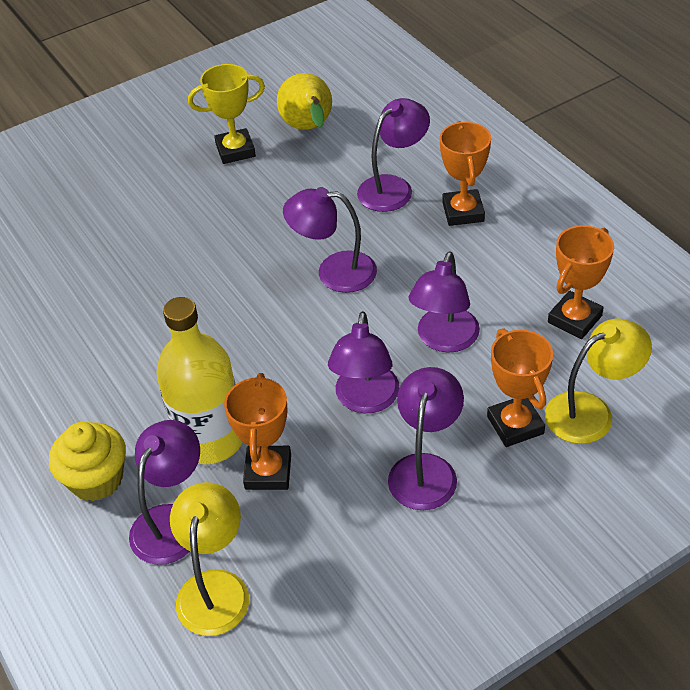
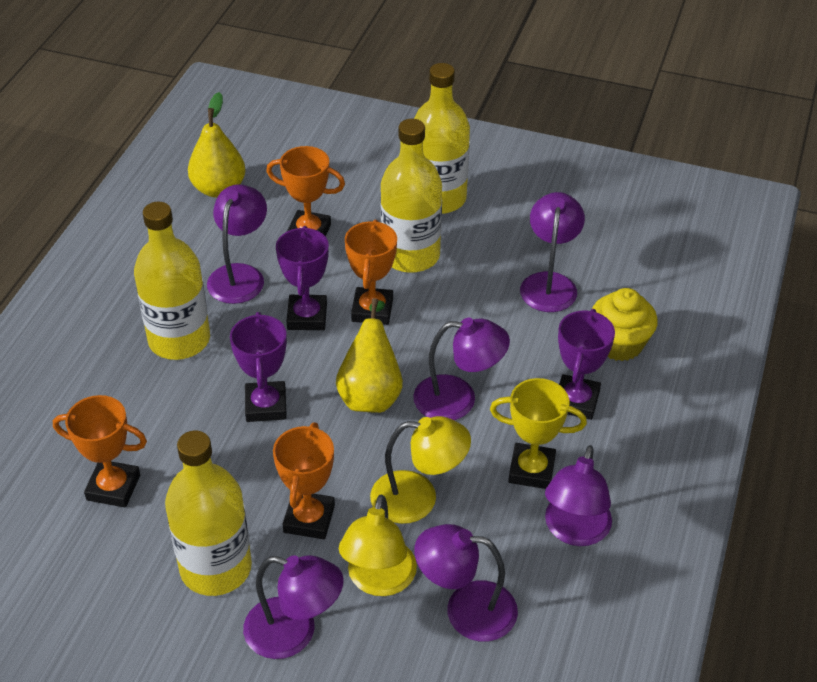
purple trophy: none = 0 -> [230,312,287,422] [276,226,329,330] [558,309,615,420] = 3
yellow bottle: [156,297,242,464] = 1 -> [134,202,210,360] [165,431,252,596] [380,119,442,273] [414,63,470,214] = 4
yellow pear: [277,73,332,130] = 1 -> [188,92,246,198] [336,298,403,413] = 2

